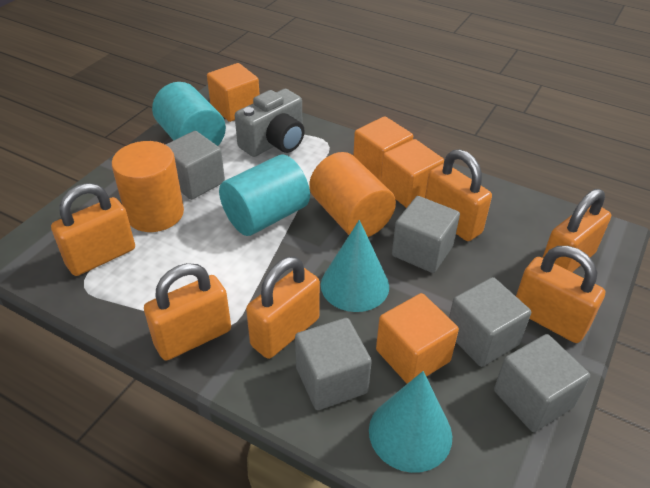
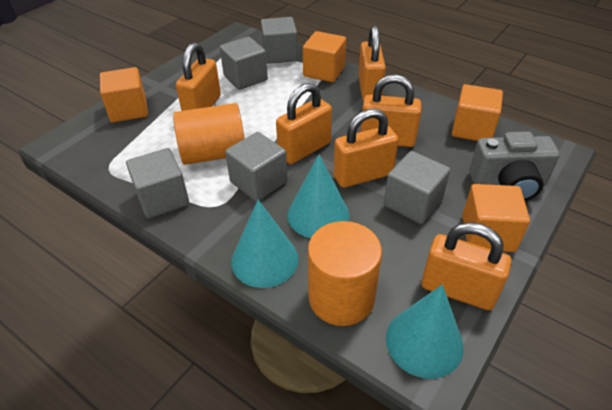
turquoise cone: [321,220,389,312] [369,371,452,473] = 2 -> [231,200,298,288] [287,154,349,238] [386,285,464,379] = 3
turquoise cylinder: [152,82,226,146] [219,155,310,236] = 2 -> none = 0

